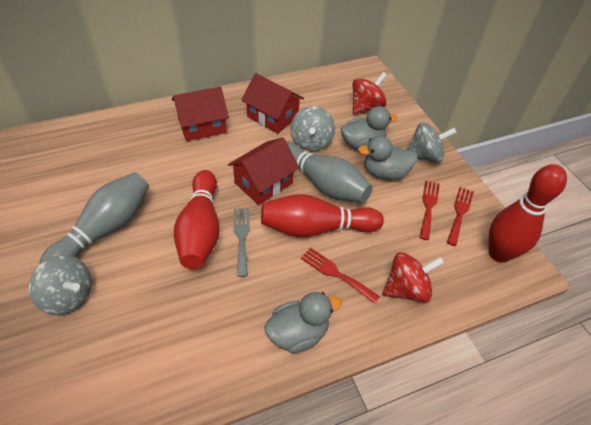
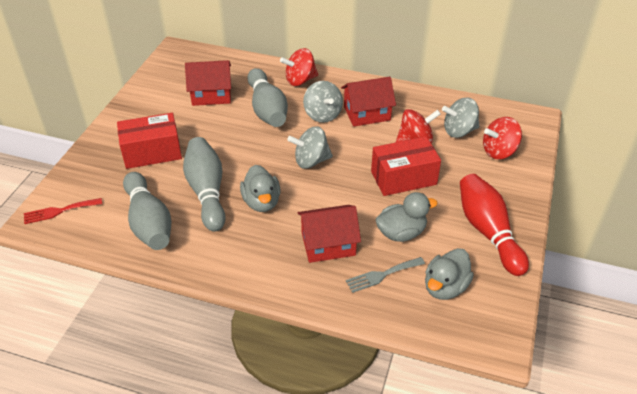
grey bowling pin: [39,172,149,264] [286,141,373,203] = 2 -> [123,172,171,250] [183,137,226,232] [247,68,288,127] = 3
red bowling pin: [174,170,220,269] [261,194,384,237] [489,164,567,263] = 3 -> [460,174,529,276] = 1
red box: none = 0 -> [117,113,182,169] [371,137,441,196] = 2
red fork: [301,248,380,304] [419,180,440,240] [447,187,474,246] = 3 -> [24,198,102,224] = 1
red spinning top: [353,72,387,115] [383,252,444,303] = 2 -> [280,48,318,86] [396,109,441,144] [483,117,522,159] = 3

